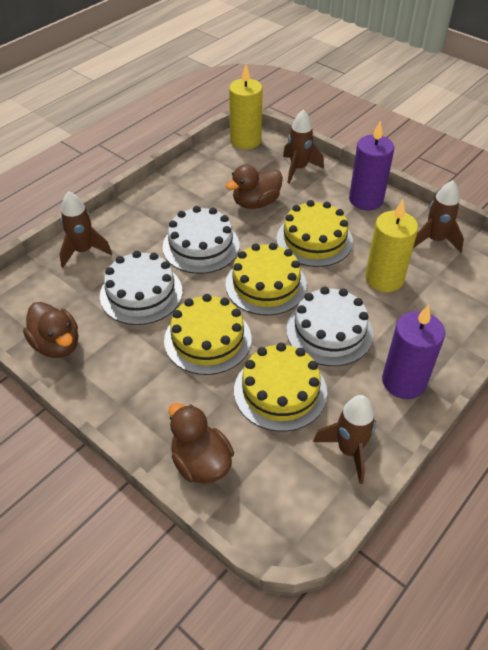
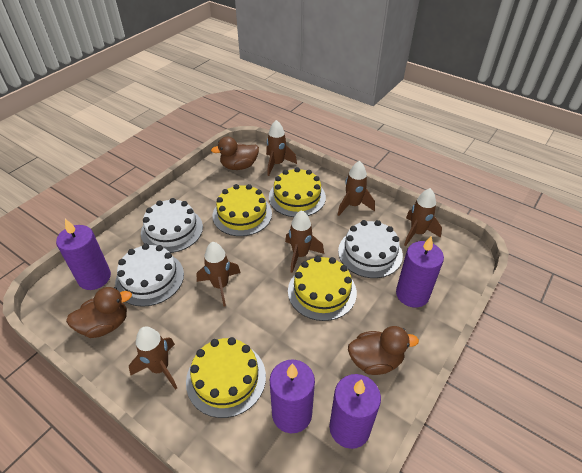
brown rocket: [59,191,112,268] [283,110,324,184] [313,395,376,484] [413,180,464,253] = 4 -> [129,327,177,390] [197,242,241,307] [266,120,297,176] [285,210,324,273] [338,161,375,216] [404,188,442,246] = 6
purple candle: [349,121,394,210] [382,305,445,399] = 2 -> [56,219,111,290] [270,359,315,433] [329,374,381,449] [396,236,444,308] = 4
yellow candle: [229,64,263,149] [365,200,418,292] = 2 -> none = 0

